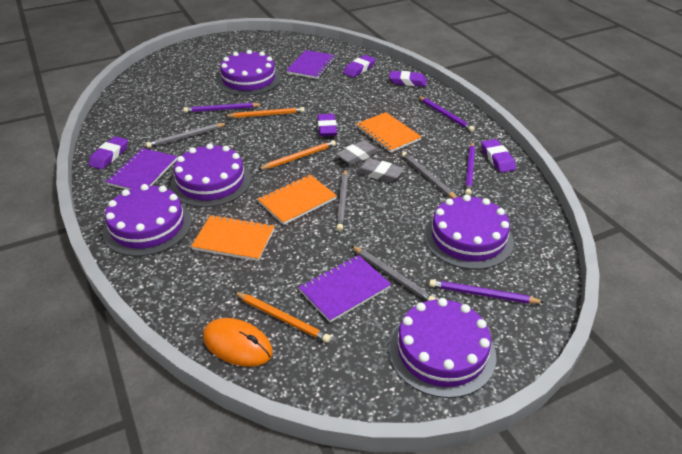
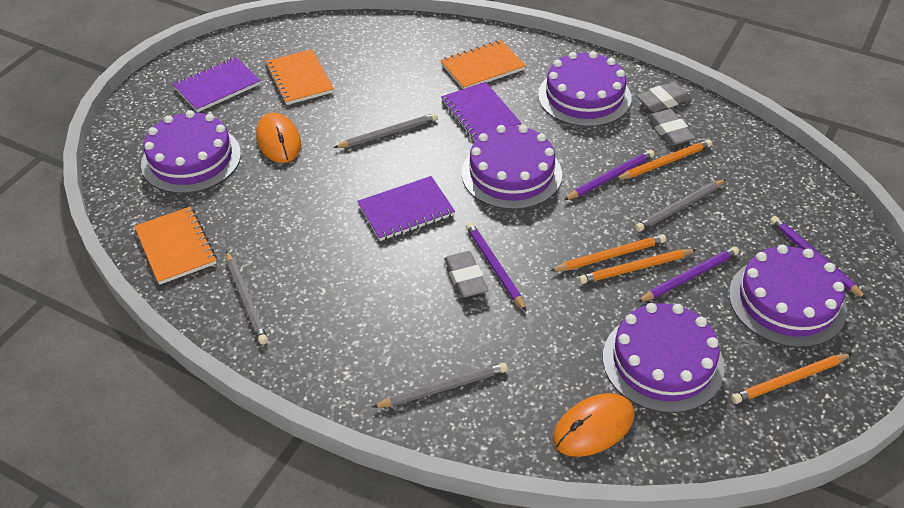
grey eraser: [336,140,379,165] [356,158,404,182] = 2 -> [444,251,488,298] [637,82,691,112] [648,109,695,146] = 3
orange mouse: [203,318,273,367] = 1 -> [256,113,301,163] [553,393,635,457] = 2
orange pencil: [225,107,305,118] [234,292,331,343] [257,140,336,170] = 3 -> [550,234,666,271] [579,249,697,284] [615,139,712,180] [731,354,852,404] = 4
purple eraser: [88,136,128,170] [317,114,337,136] [343,55,376,78] [389,71,427,87] [481,139,516,173] = 5 -> none = 0

